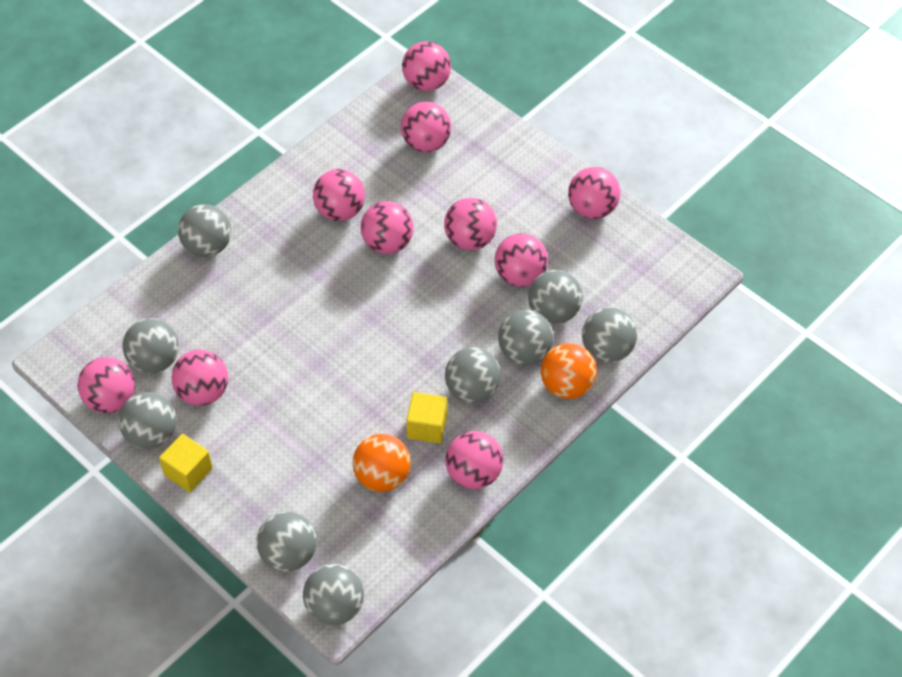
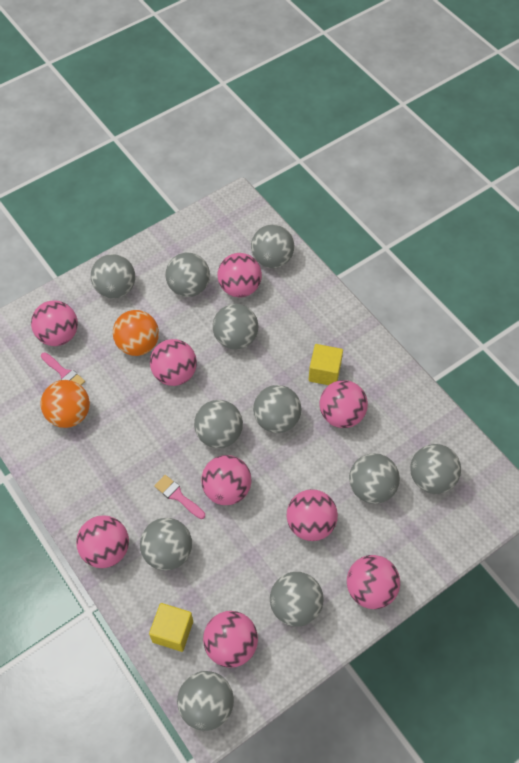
grey ball: [119,392,176,449] [122,318,179,374] [178,204,231,257] [256,511,317,572] [303,564,364,625] [445,347,501,403] [498,310,554,365] [528,270,583,324] [582,307,637,362] = 9 -> [91,254,135,299] [140,518,192,571] [166,253,210,297] [177,671,234,731] [194,400,243,448] [213,304,258,350] [251,224,294,268] [253,385,301,433] [270,572,324,627] [349,453,400,504] [410,444,461,494] = 11
pink ball: [78,357,135,413] [171,350,228,406] [313,169,365,221] [361,201,414,254] [401,101,451,152] [402,41,451,91] [444,198,497,250] [446,431,503,489] [495,233,548,287] [568,167,620,219] = 10 -> [31,300,78,346] [76,515,129,568] [150,339,197,386] [201,455,251,505] [203,611,258,668] [218,253,262,297] [286,489,338,541] [320,380,368,428] [347,555,400,609] = 9
pink brush: none = 0 -> [41,352,85,385] [154,475,205,519] = 2

